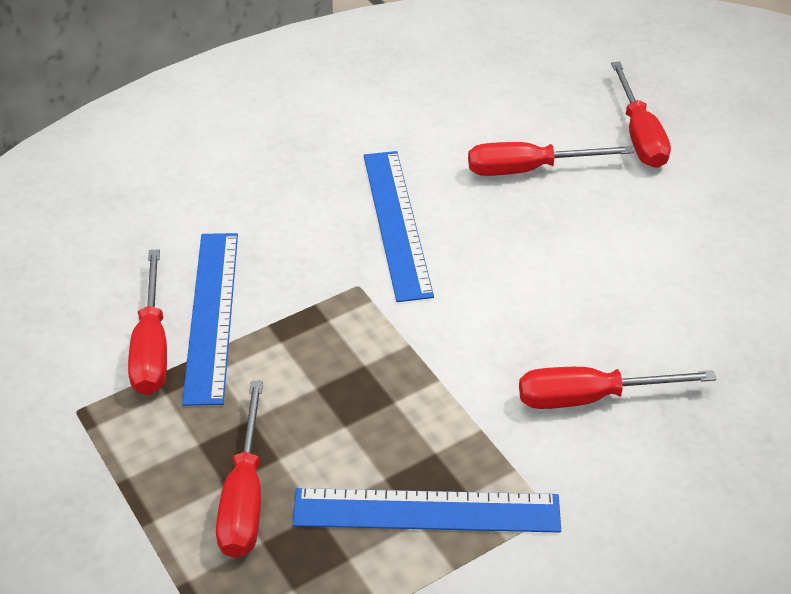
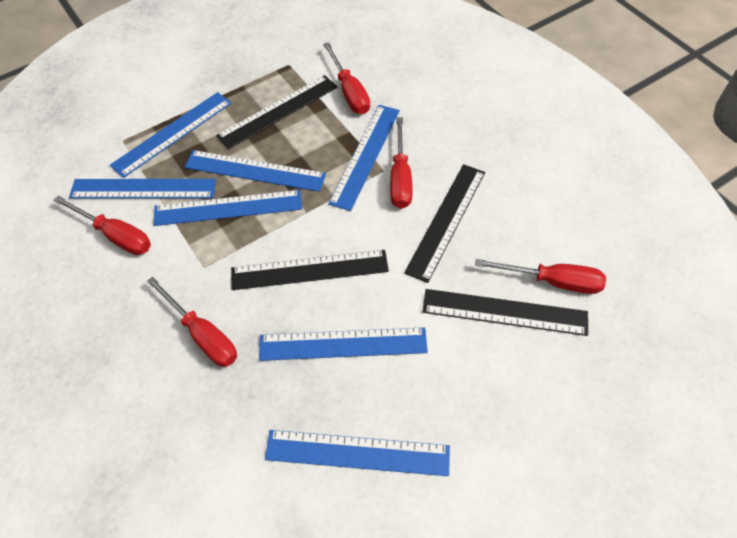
black ruler: none = 0 -> [216,75,338,149] [231,250,389,290] [404,164,485,283] [422,289,588,336] = 4
blue ruler: [182,233,238,406] [292,488,561,533] [364,151,434,302] = 3 -> [69,179,216,199] [110,92,232,178] [154,190,302,226] [185,150,326,192] [259,327,428,361] [265,430,450,476] [328,105,400,211] = 7

